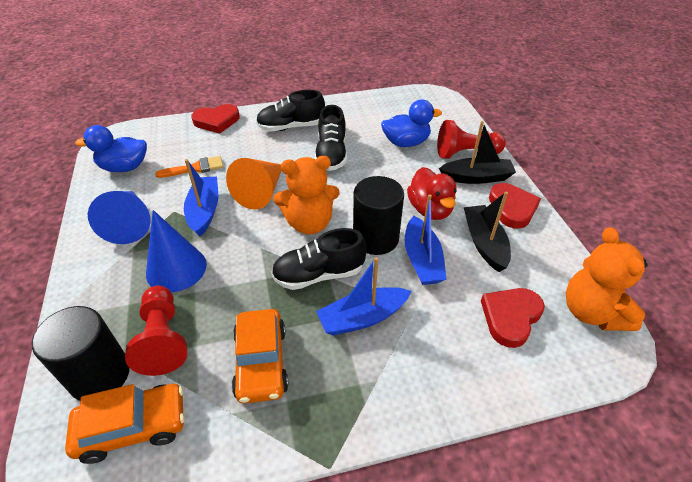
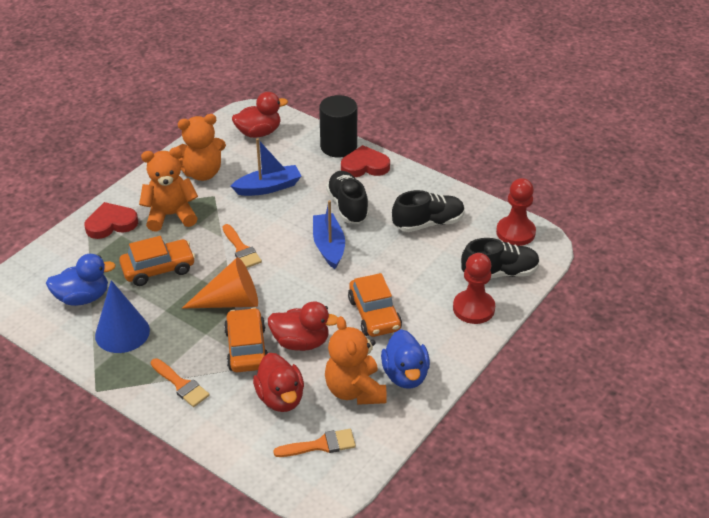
black boat: [439,121,516,184] [464,192,511,272] = 2 -> none = 0
black cylinder: [32,306,130,401] [353,176,404,255] = 2 -> [319,95,357,158] = 1
blue boat: [184,159,218,237] [316,257,412,336] [405,194,447,285] = 3 -> [231,138,301,196] [313,200,345,269] = 2
blue cone: [88,191,151,244] [146,210,207,292] = 2 -> [95,280,150,353] = 1
orange brush: [155,156,223,178] = 1 -> [151,358,210,407] [222,224,262,268] [273,429,356,457] = 3
orange car: [65,384,185,464] [232,309,289,404] = 2 -> [119,236,195,286] [224,308,268,372] [348,273,402,337] = 3
orange teddy bear: [273,156,340,234] [566,227,648,331] = 2 -> [139,147,198,231] [177,114,226,181] [325,316,387,405] = 3
red duck: [407,167,457,220] = 1 -> [232,92,288,138] [253,353,304,412] [268,302,338,351] = 3
red heart: [191,104,240,134] [481,288,545,348] [489,183,541,229] = 3 -> [84,202,138,239] [341,145,390,177] = 2

